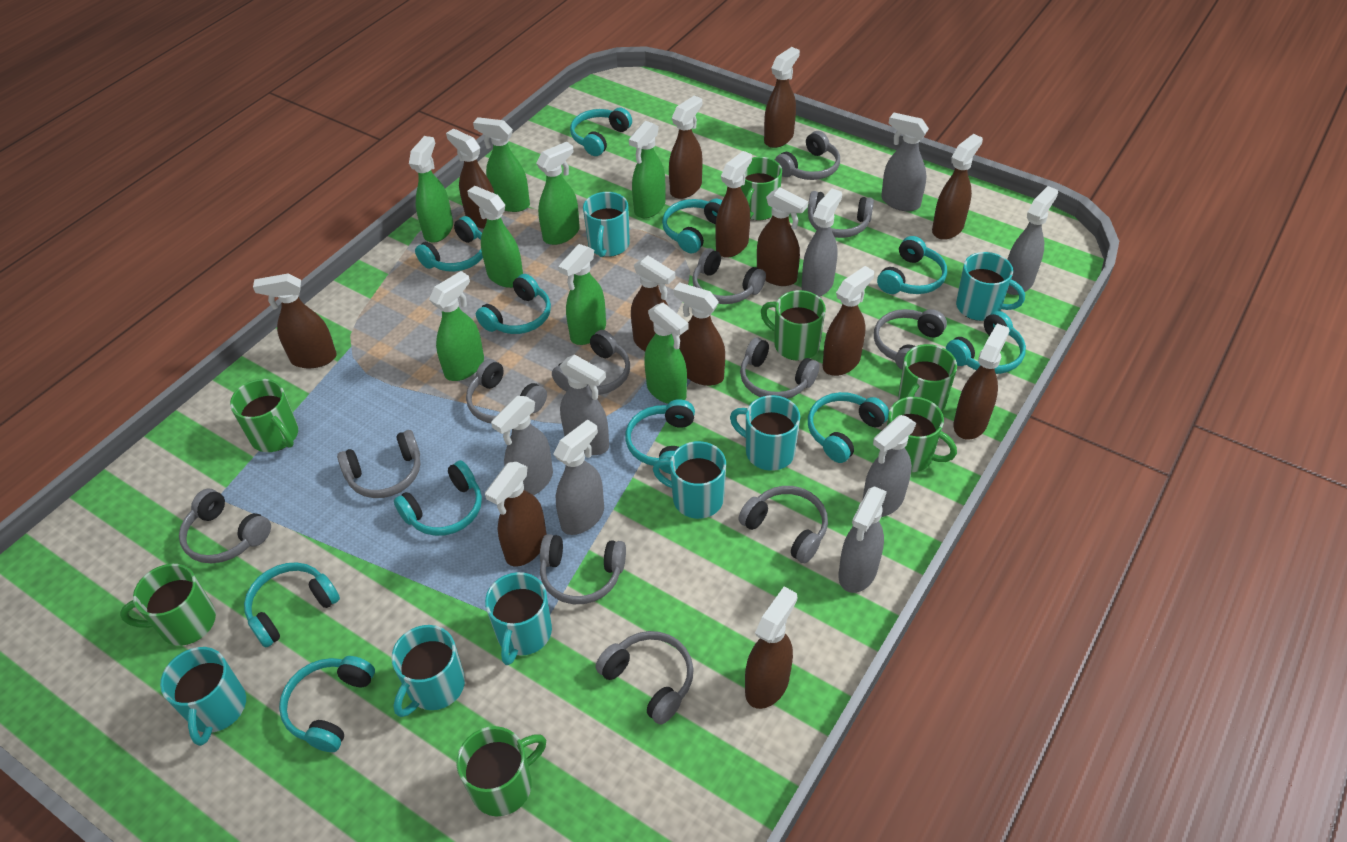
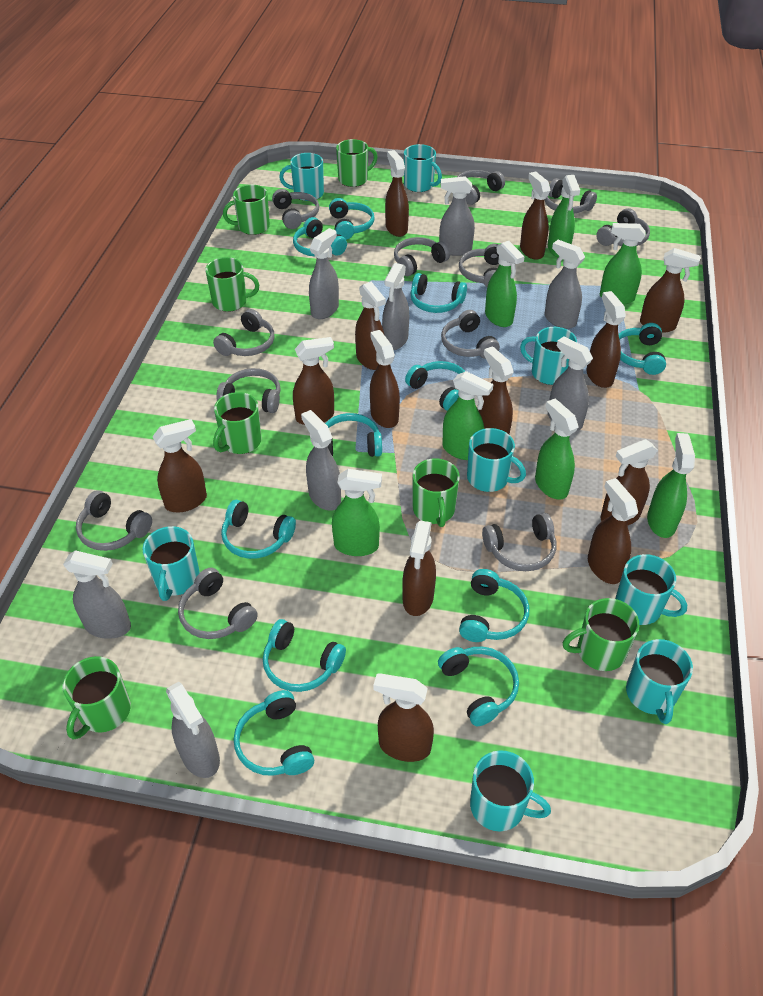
green spray bottle: [409,136,453,243] [429,271,484,381] [467,186,523,288] [473,117,530,212] [536,142,580,245] [558,244,606,345] [629,121,665,218] [644,302,689,404] = 8 -> [332,469,382,556] [442,371,494,460] [485,241,525,327] [535,399,579,499] [548,175,580,257] [600,223,646,305] [647,433,695,538] = 7
turquoise mug: [160,647,246,746] [391,625,465,717] [485,572,552,665] [583,192,630,257] [653,441,726,519] [730,395,800,471] [956,252,1025,321] = 7 -> [143,526,200,601] [279,153,324,201] [404,144,442,192] [467,428,526,492] [470,751,551,831] [520,327,577,385] [615,554,687,625] [626,639,693,724] = 8

